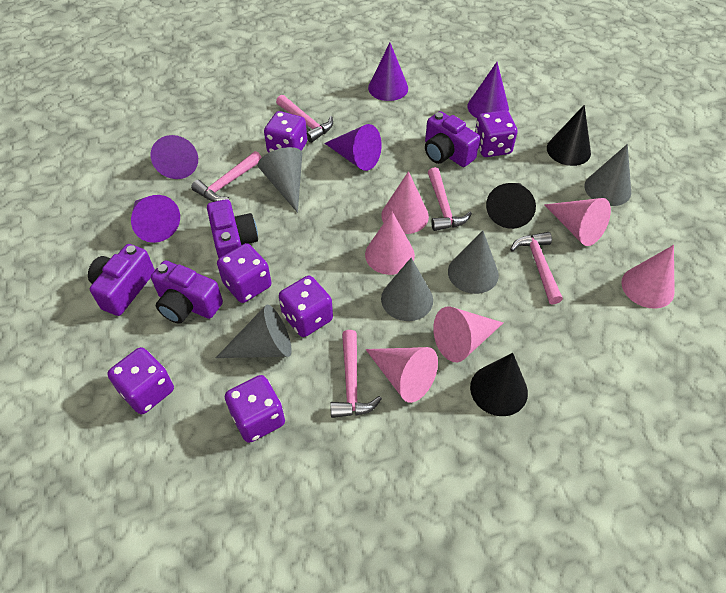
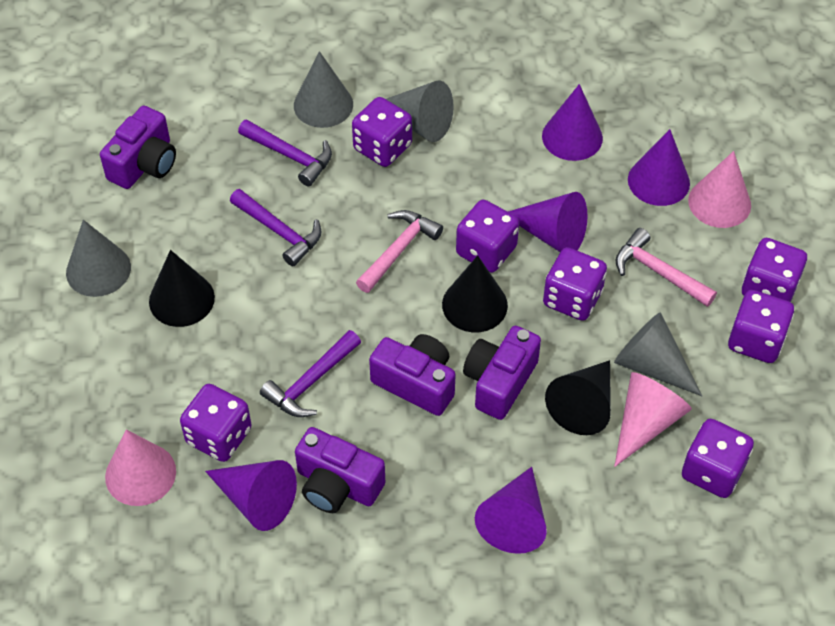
grey cone: [216,305,292,358] [258,147,302,213] [381,258,433,321] [448,231,499,294] [584,144,631,206] = 5 -> [66,220,131,297] [294,51,353,128] [386,81,454,142] [614,312,702,396] = 4
pink cone: [365,212,415,275] [365,347,438,403] [381,171,429,234] [433,306,503,362] [544,198,611,246] [621,245,675,309] = 6 -> [105,430,176,506] [614,372,692,467] [688,151,751,228] = 3
pink hammer: [191,151,262,202] [276,95,333,143] [330,330,382,418] [428,167,472,231] [510,232,563,304] = 5 -> [356,210,443,293] [616,228,717,307] = 2
purple dice: [107,347,174,414] [217,243,271,303] [225,375,285,443] [264,111,307,153] [279,276,333,337] [475,110,517,157] = 6 -> [180,384,252,462] [352,97,412,167] [456,200,519,273] [543,247,607,321] [682,419,754,498] [728,290,794,363] [742,238,807,302] = 7
purple hammer: none = 0 -> [230,189,321,266] [238,119,332,186] [260,330,361,417] = 3

